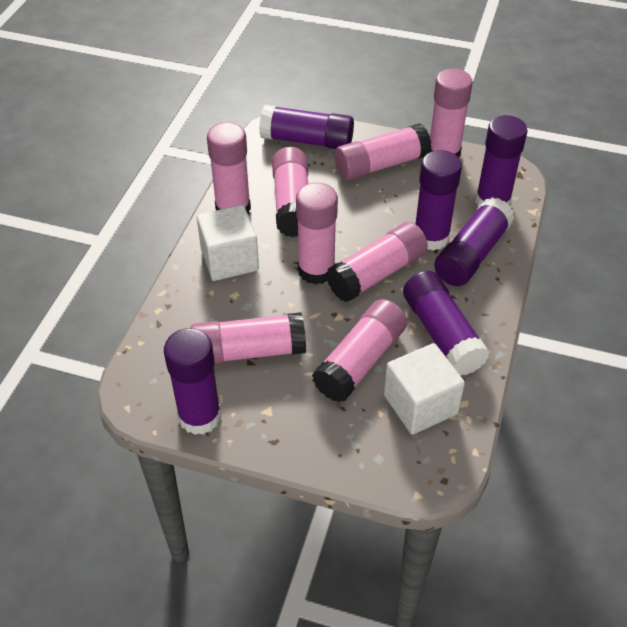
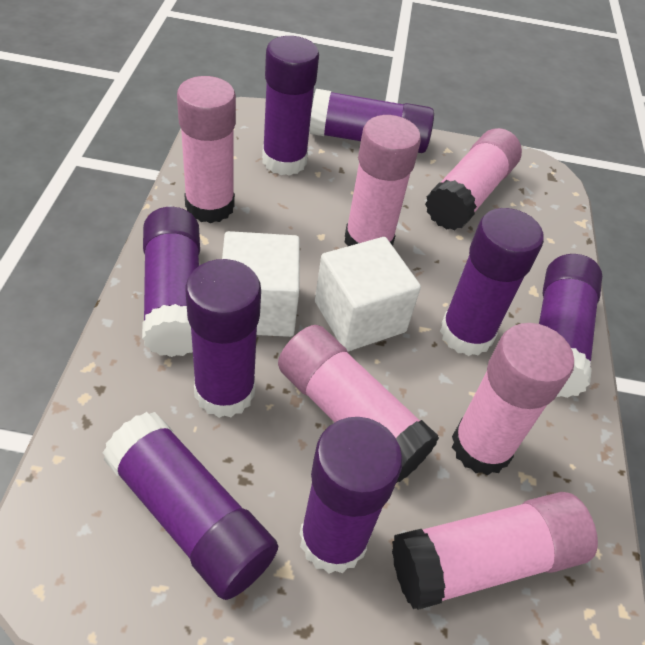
pink glue stick: [191,312,306,364] [207,122,251,214] [272,147,308,237] [296,183,338,285] [312,299,407,402] [326,222,428,302] [335,123,432,181] [430,69,473,158] = 8 -> [177,76,236,223] [278,325,439,483] [344,115,421,246] [392,492,598,610] [425,128,522,230] [452,323,574,475] = 6
purple glue stick: [164,328,221,435] [259,105,354,149] [403,271,490,376] [416,150,462,251] [434,197,515,286] [475,115,527,207] = 6 -> [102,412,278,600] [142,207,200,357] [185,259,261,418] [262,36,319,176] [300,417,403,574] [309,89,434,153] [440,208,544,356] [539,254,602,398] = 8

